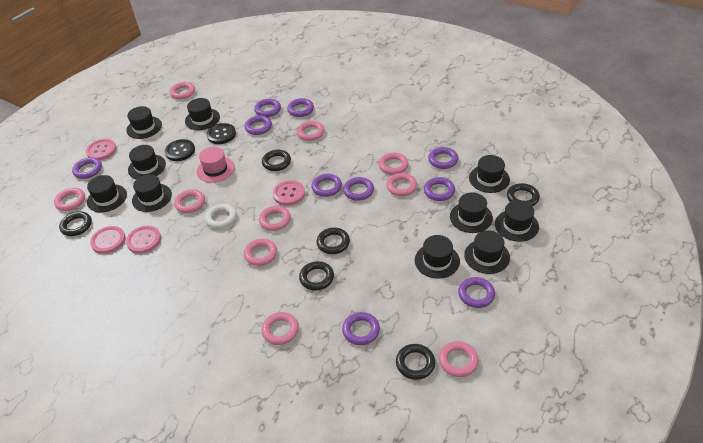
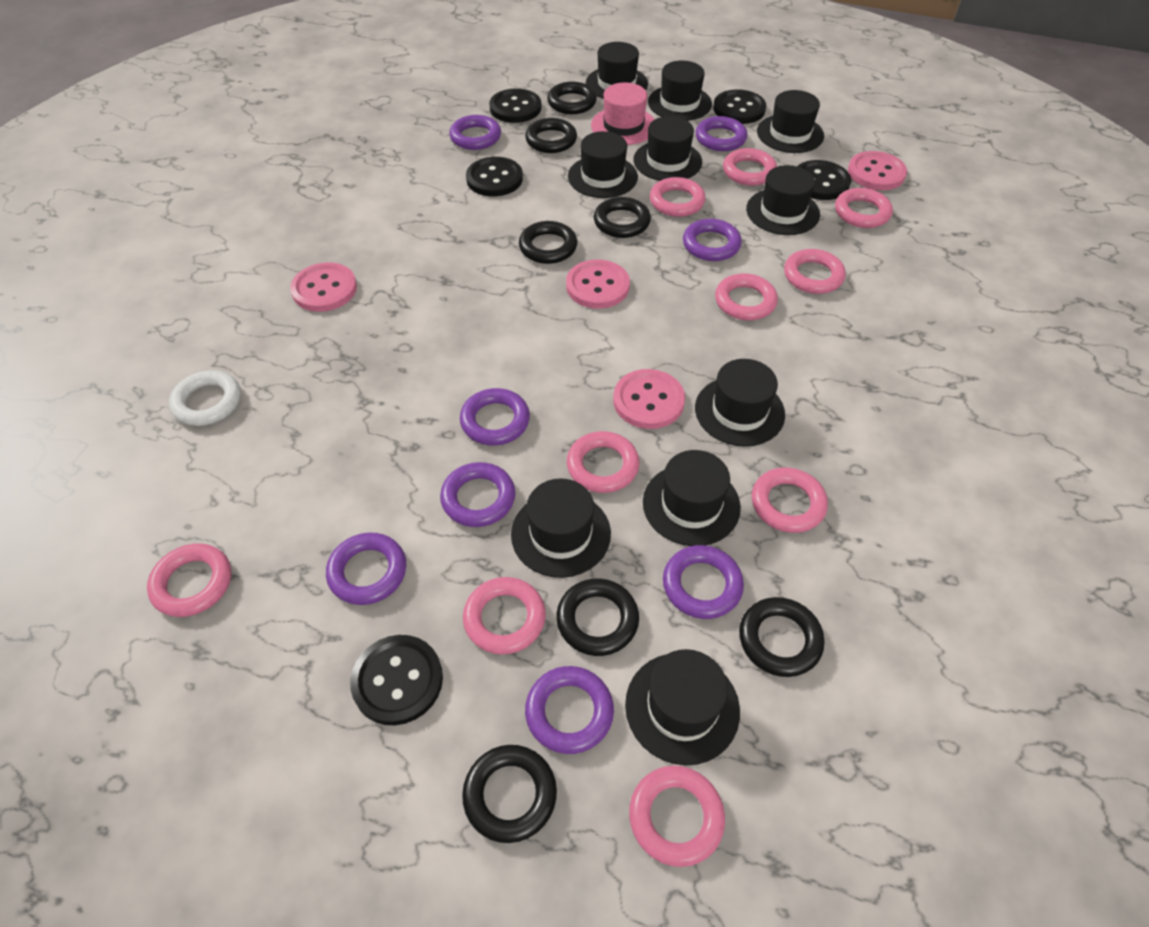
black button: [165,139,195,161] [207,123,236,144] = 2 -> [350,635,443,725] [466,157,523,196] [489,88,541,123] [713,89,766,124] [797,160,851,200] = 5
black ring: [59,211,92,236] [262,150,291,171] [299,261,334,291] [316,228,350,254] [396,344,435,380] [507,183,540,206] = 6 -> [462,745,557,843] [519,221,577,264] [525,118,577,153] [547,82,597,114] [556,578,639,656] [594,197,651,238] [739,597,824,677] = 7
purple ring: [72,157,102,179] [245,115,272,135] [254,99,281,117] [287,98,314,117] [311,174,342,197] [342,312,380,345] [343,177,374,201] [424,177,455,201] [428,147,458,169] [458,277,495,308] = 10 -> [326,533,406,605] [440,462,515,527] [449,115,501,150] [460,388,530,446] [525,666,614,754] [663,545,744,619] [683,219,742,261] [696,116,747,151] = 8

